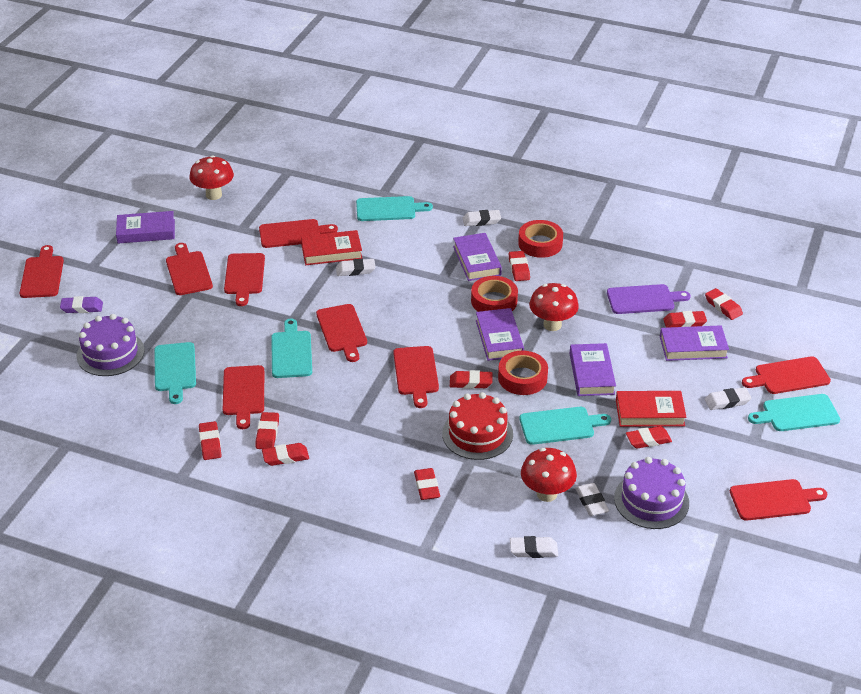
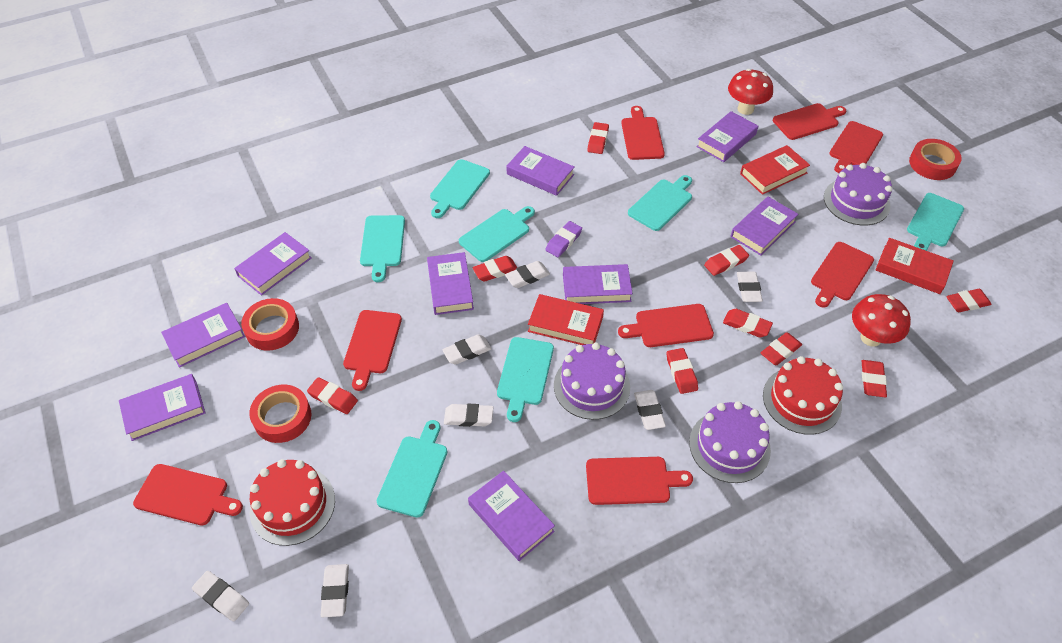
purple book: [116,211,175,244] [453,233,502,281] [476,308,524,361] [570,343,616,396] [660,325,729,361] = 5 -> [119,374,205,441] [161,303,245,368] [234,232,312,296] [427,252,474,315] [468,471,555,561] [506,146,574,196] [563,264,633,304] [696,111,758,162] [731,197,798,256] = 9
purple cake: [77,314,145,376] [614,457,689,529] = 2 -> [554,342,630,420] [689,401,771,483] [824,163,892,225] = 3
purple cutting board: [607,284,690,314] = 1 -> none = 0
red book: [301,230,362,265] [616,391,687,427] = 2 -> [528,294,604,345] [740,145,810,195] [876,238,953,294] = 3
red cake: [442,392,513,460] = 1 -> [250,459,335,546] [763,356,843,435] = 2
red cutting board: [20,245,64,298] [166,243,213,295] [223,365,264,429] [224,253,265,306] [259,219,338,248] [316,304,367,362] [393,346,439,408] [730,479,827,521] [742,356,831,394] = 9 -> [133,464,243,526] [343,310,402,391] [586,457,693,505] [618,304,714,347] [621,106,665,160] [773,103,846,140] [811,242,874,308] [829,121,883,173] = 8
red mushroom: [189,155,234,200] [521,448,577,502] [529,283,579,331] = 3 -> [728,69,773,115] [852,294,911,347] = 2
turquoise cutting board: [154,342,196,404] [271,319,312,378] [356,196,433,221] [520,407,611,445] [748,394,840,431] = 5 -> [360,215,405,282] [377,420,447,518] [430,159,490,218] [459,206,535,262] [497,337,554,422] [628,175,692,231] [907,193,964,251] = 7
white eraser: [336,259,376,276] [462,210,501,226] [510,536,558,558] [575,483,609,516] [705,387,752,410] = 5 -> [192,571,249,622] [321,564,349,617] [443,335,491,364] [444,404,494,427] [505,261,550,288] [634,390,666,430] [737,272,763,302] = 7

